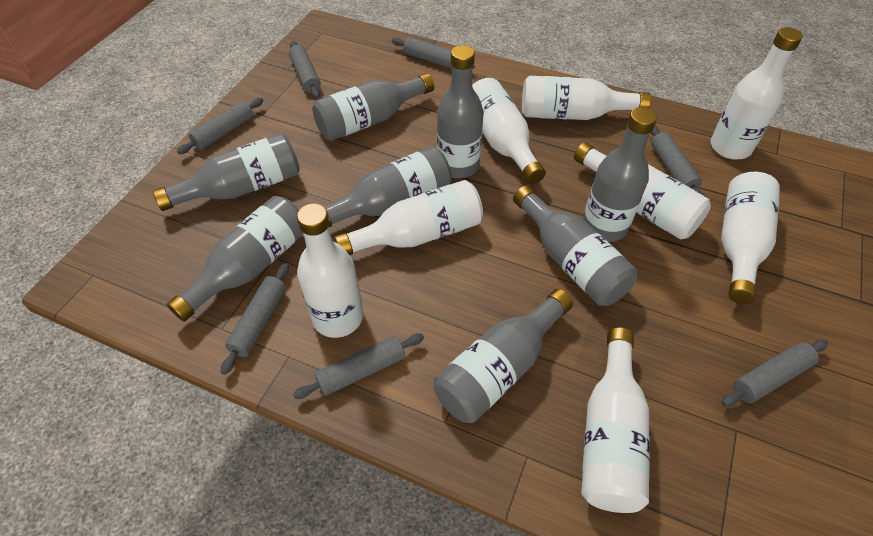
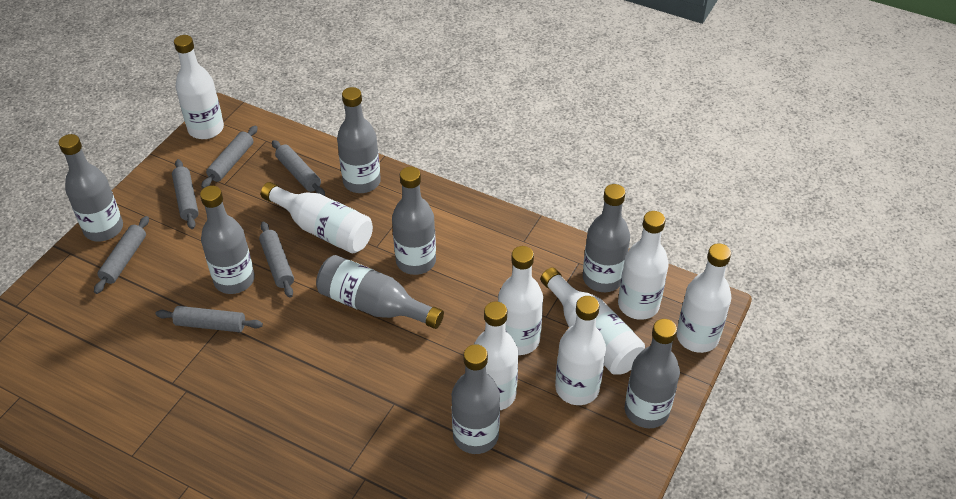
grey rolling pin: [177,98,263,154] [221,263,289,375] [289,41,321,98] [293,334,424,399] [392,37,475,69] [650,126,705,196] [721,340,828,406] = 7 -> [94,216,149,294] [156,306,263,332] [172,159,199,229] [201,126,258,188] [259,222,294,298] [272,140,325,196] = 6

